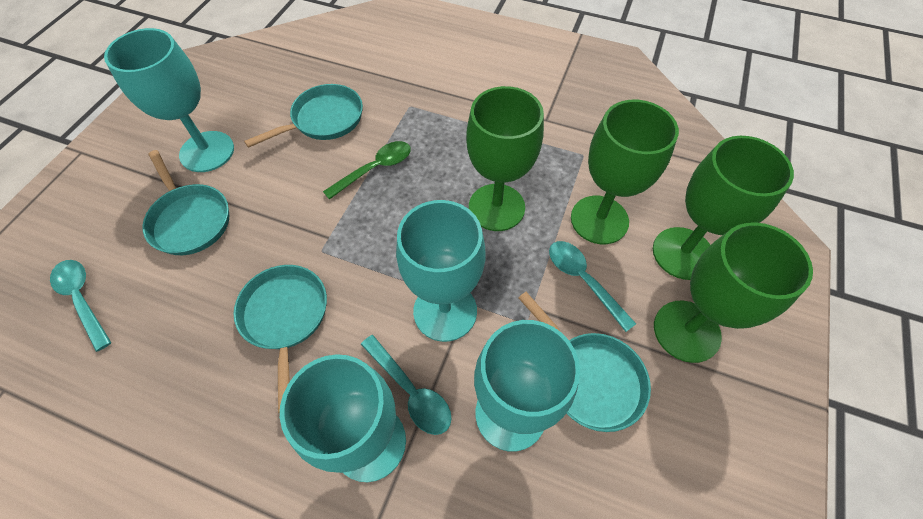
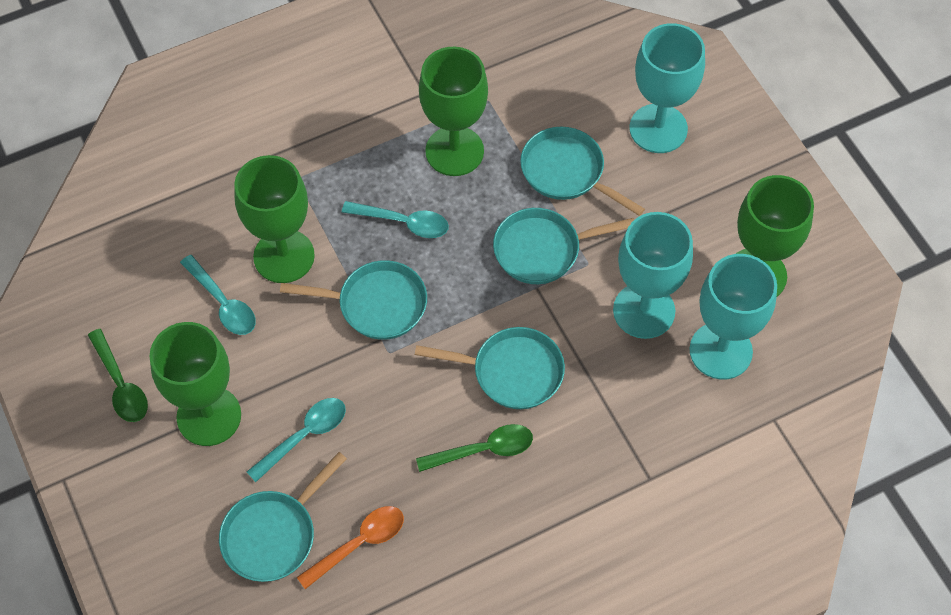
green spoon: [323,141,411,200] = 1 -> [88,329,148,422] [416,424,533,472] = 2
orange spoon: none = 0 -> [297,506,404,589] = 1
turquoise goblet: [104,28,234,172] [280,354,406,482] [396,200,486,342] [474,320,580,452] = 4 -> [613,212,693,339] [629,23,705,153] [689,254,777,380] = 3
turquoise pan: [142,150,229,255] [233,265,327,413] [244,84,363,148] [518,292,651,432] = 4 -> [219,452,347,582] [280,260,427,340] [415,327,565,409] [493,208,634,284] [520,127,645,216] = 5

